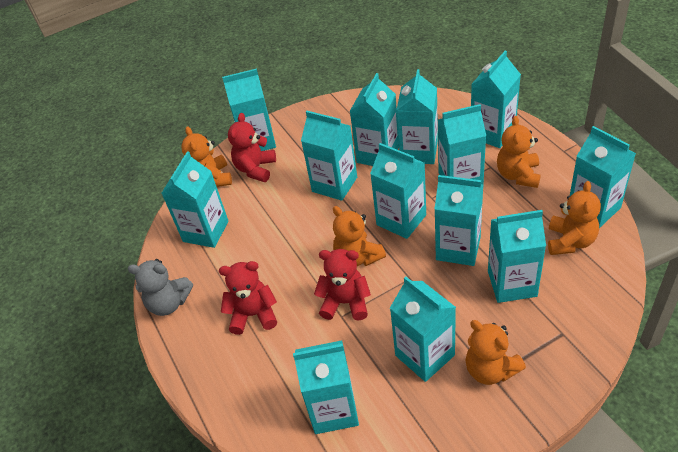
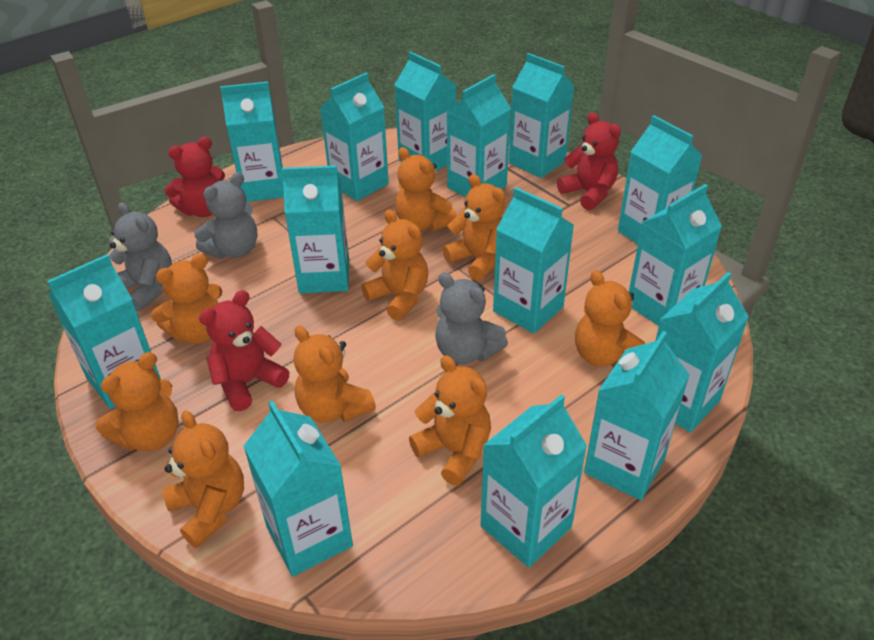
grey teddy bear: [128,259,193,316] = 1 -> [109,202,172,312] [194,172,257,258] [435,273,508,364] = 3
orange teddy bear: [181,126,232,187] [333,206,386,266] [466,320,526,385] [497,116,541,188] [548,181,601,255] = 5 -> [96,352,179,451] [151,254,223,344] [163,410,244,548] [294,326,376,423] [361,210,428,321] [395,147,457,231] [409,355,491,486] [442,174,505,281] [575,270,645,368] = 9
turquoise carton: [162,151,229,248] [222,69,276,151] [293,340,359,434] [301,111,357,201] [350,73,399,166] [370,143,426,239] [390,276,456,382] [396,69,438,164] [435,175,483,266] [438,104,486,184] [471,51,521,148] [488,210,546,303] [570,126,636,228] = 13 -> [47,254,161,409] [220,81,284,202] [244,400,353,577] [282,165,349,293] [320,72,389,201] [395,51,456,171] [447,74,511,197] [481,394,587,568] [493,187,574,334] [509,53,575,178] [584,331,689,500] [618,115,702,244] [629,184,722,326] [655,272,749,433] = 14

